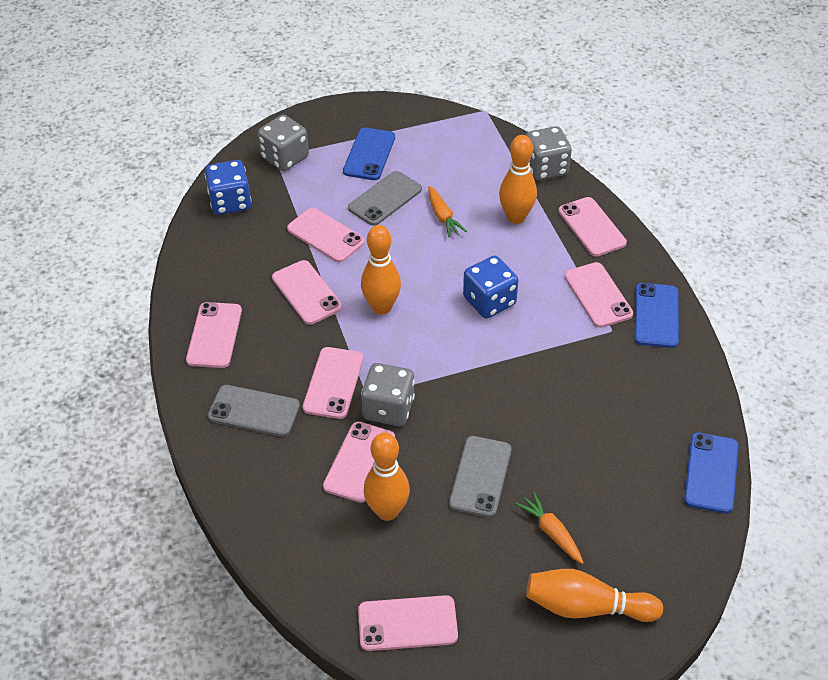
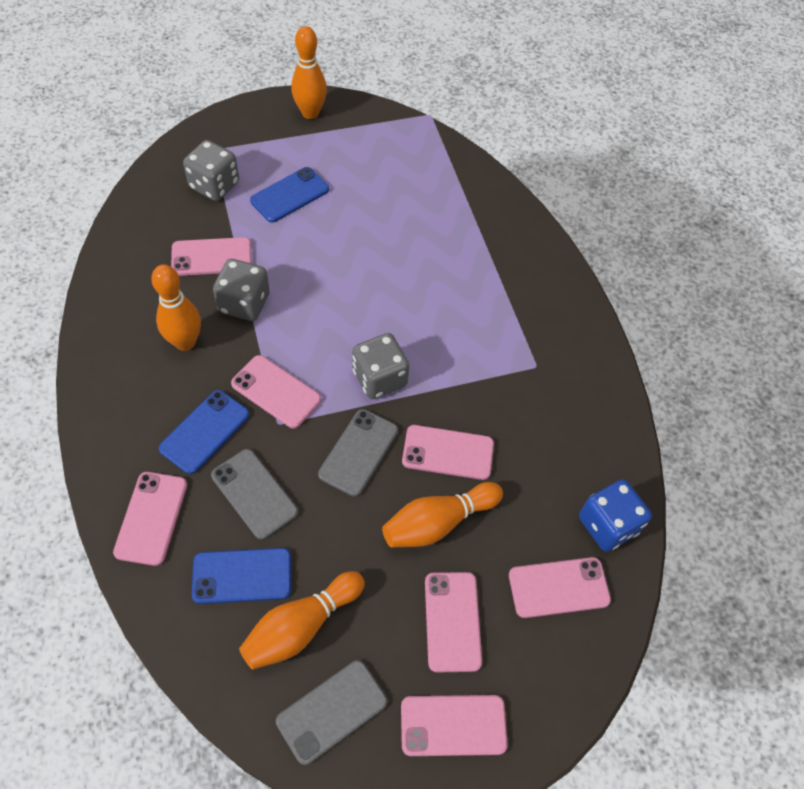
blue dice: [205,160,251,215] [463,255,518,318] = 2 -> [579,479,652,552] = 1
orange carrot: [428,186,467,237] [515,491,584,564] = 2 -> none = 0
pink phone: [186,302,242,368] [272,260,342,325] [287,208,365,262] [303,347,363,419] [323,422,395,503] [358,595,458,651] [558,197,627,257] [564,262,633,328] = 8 -> [113,472,187,566] [171,237,252,276] [231,355,321,429] [401,695,508,756] [402,425,494,480] [425,572,482,673] [509,557,611,618] = 7

